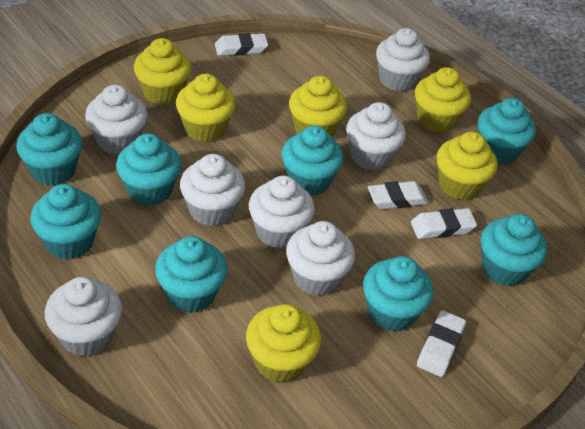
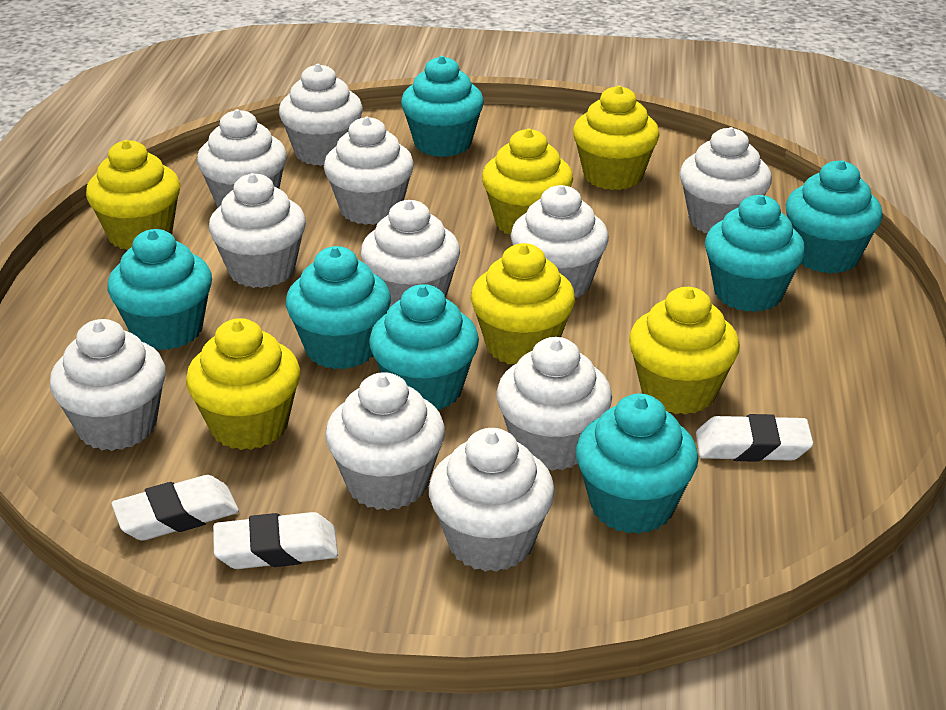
turquoise cupcake: [16,113,82,186] [30,184,101,259] [116,133,182,206] [155,236,227,313] [281,125,343,196] [363,256,434,332] [478,98,536,165] [481,214,547,286] = 8 -> [107,229,212,350] [286,246,391,369] [369,284,479,410] [401,56,484,157] [576,394,699,534] [705,195,805,312] [786,160,883,274] = 7
white cupcake: [45,277,122,357] [85,85,148,155] [180,154,245,226] [249,176,315,248] [286,221,355,296] [346,102,406,170] [376,28,430,92] = 7 -> [50,319,166,451] [197,109,287,208] [209,173,306,288] [279,64,363,166] [324,116,414,225] [325,372,445,510] [361,200,460,308] [429,428,555,572] [496,337,612,471] [511,185,609,298] [680,127,772,233] = 11
white eraser: [215,33,268,56] [368,181,428,209] [411,208,477,239] [417,310,466,377] = 4 -> [111,475,239,541] [213,512,338,569] [696,414,813,462] = 3

